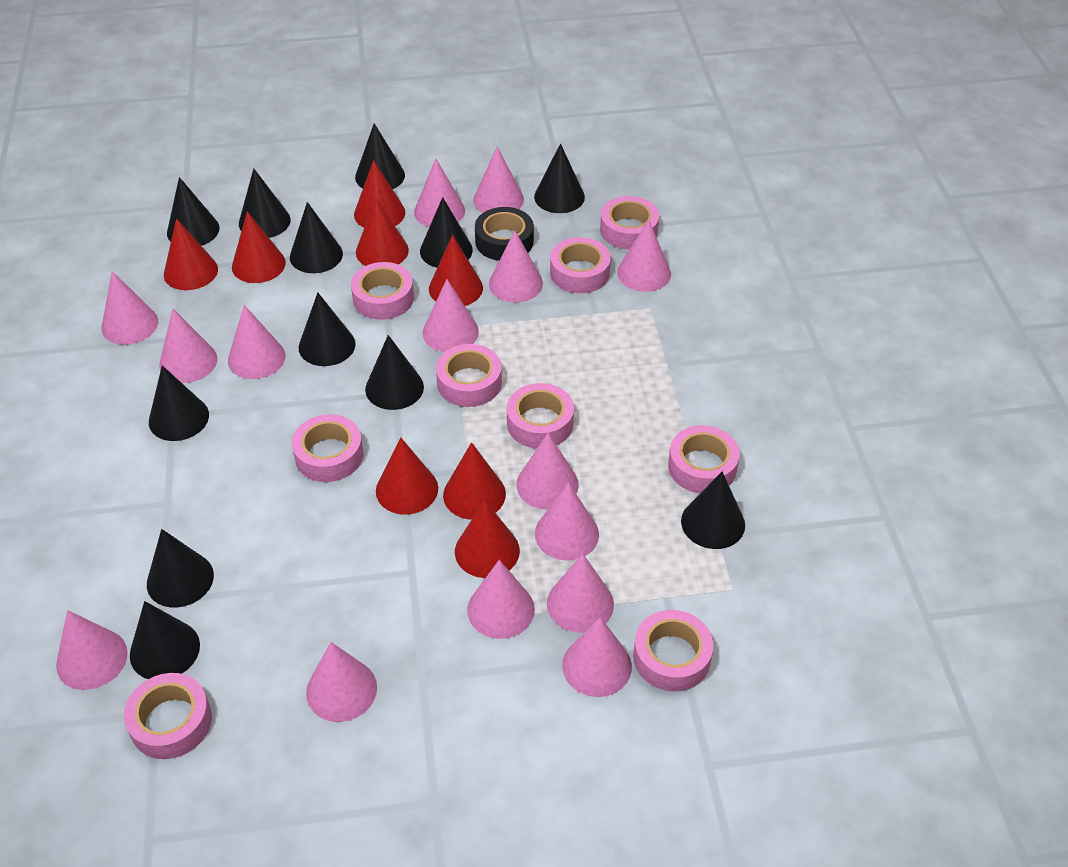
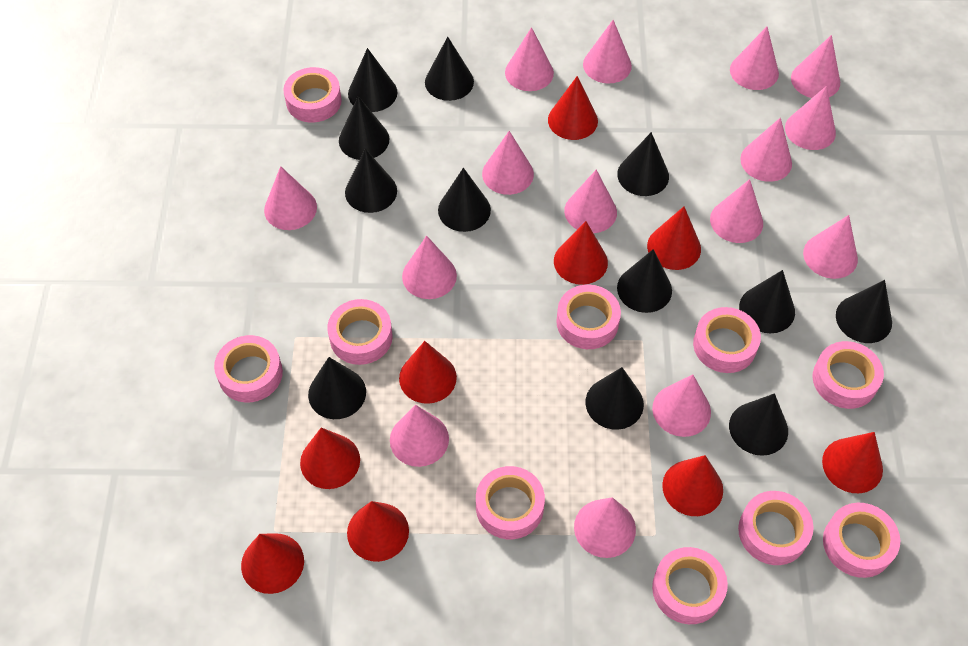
black tape: [475,207,534,261] = 1 -> none = 0
pink tape: [124,673,212,759] [292,414,363,482] [351,262,414,320] [436,344,502,407] [507,383,574,449] [550,237,611,293] [600,196,659,249] [633,610,714,691] [668,425,740,493] = 9 -> [214,335,283,402] [283,67,342,123] [327,299,393,365] [476,466,545,539] [556,284,621,349] [652,547,728,624] [693,307,761,373] [738,491,814,565] [813,341,884,409] [823,503,900,578] = 10
red cone: [164,218,218,290] [232,211,286,283] [354,160,405,227] [356,198,409,266] [376,438,438,515] [429,235,483,306] [443,442,506,520] [455,500,520,578] = 8 -> [241,533,304,594] [300,427,360,489] [347,501,409,562] [399,341,457,404] [548,76,598,140] [554,221,608,285] [647,207,701,270] [662,455,723,516] [822,432,883,493] = 9

